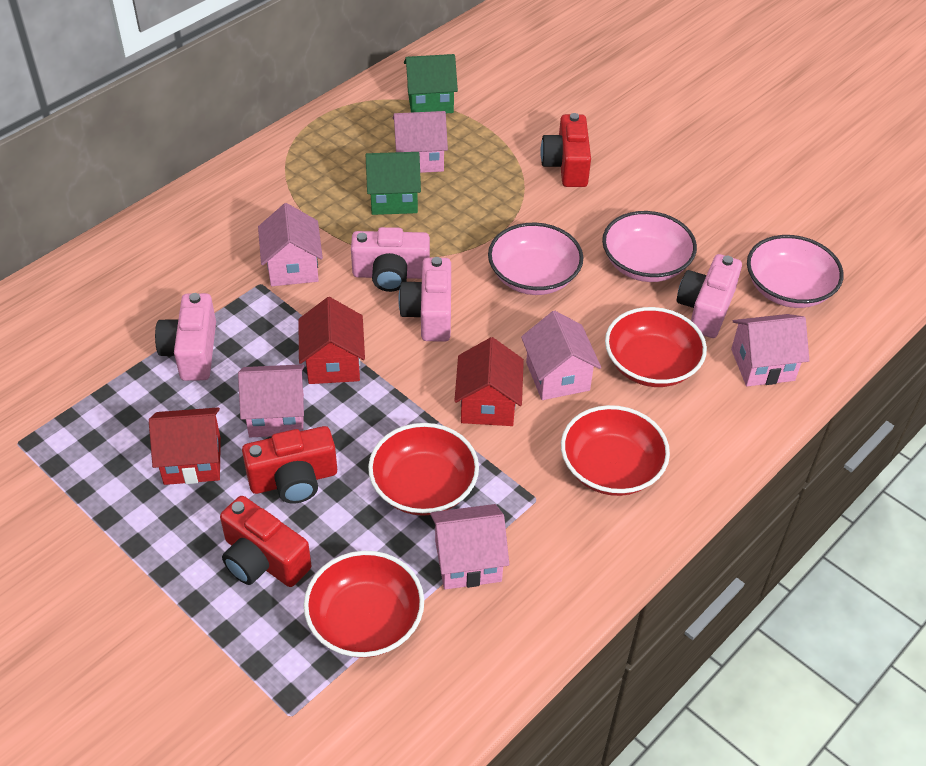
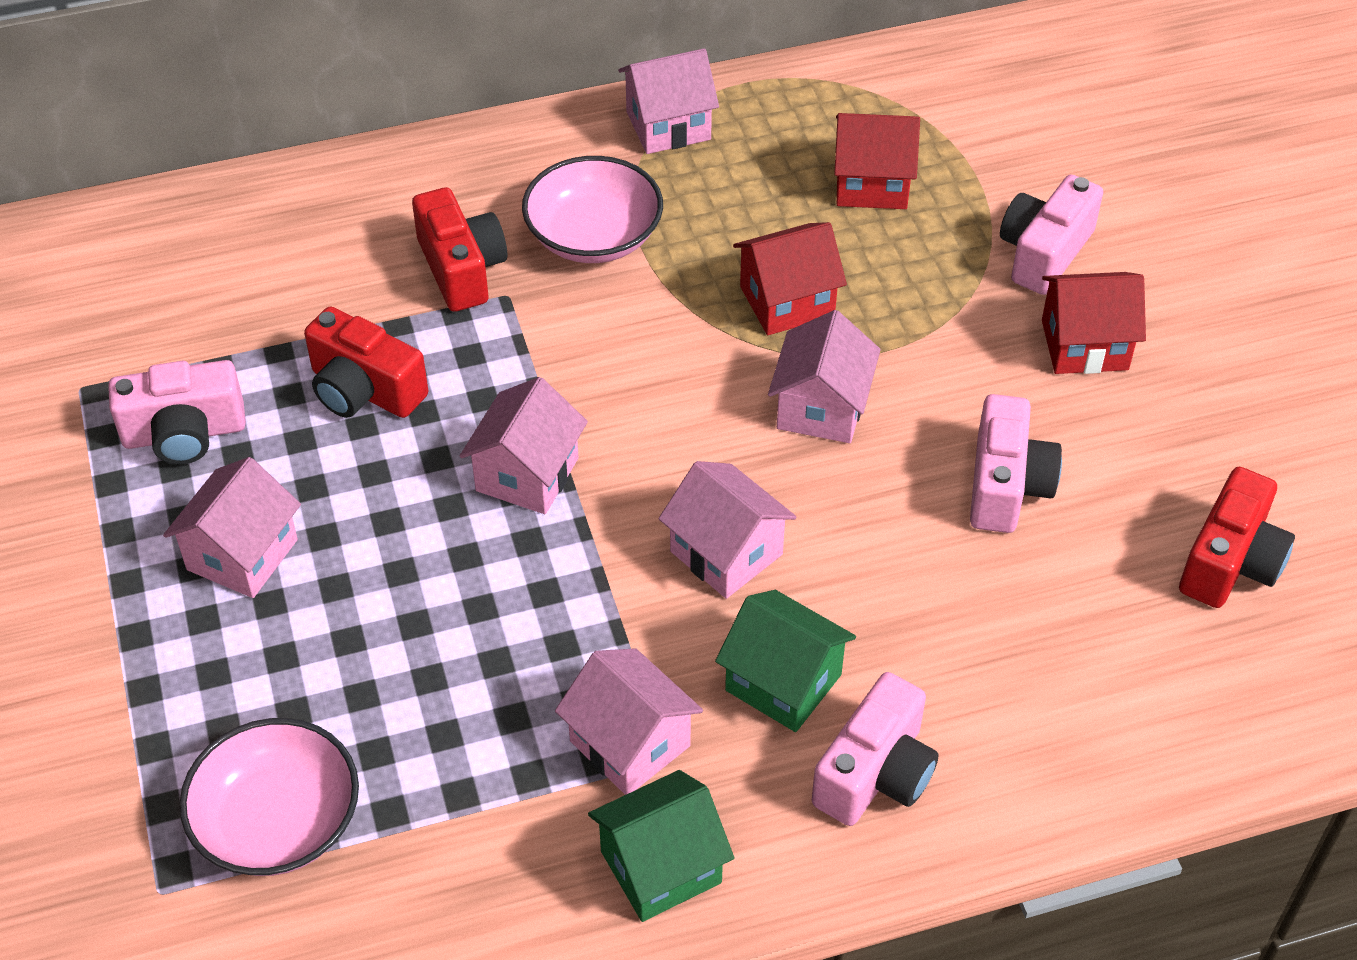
pink bowl: [488,223,583,295] [602,211,697,282] [747,235,844,308] = 3 -> [179,718,359,876] [522,156,663,263] = 2
red bowl: [304,551,424,658] [368,423,479,516] [561,405,670,496] [605,307,707,387] = 4 -> none = 0

